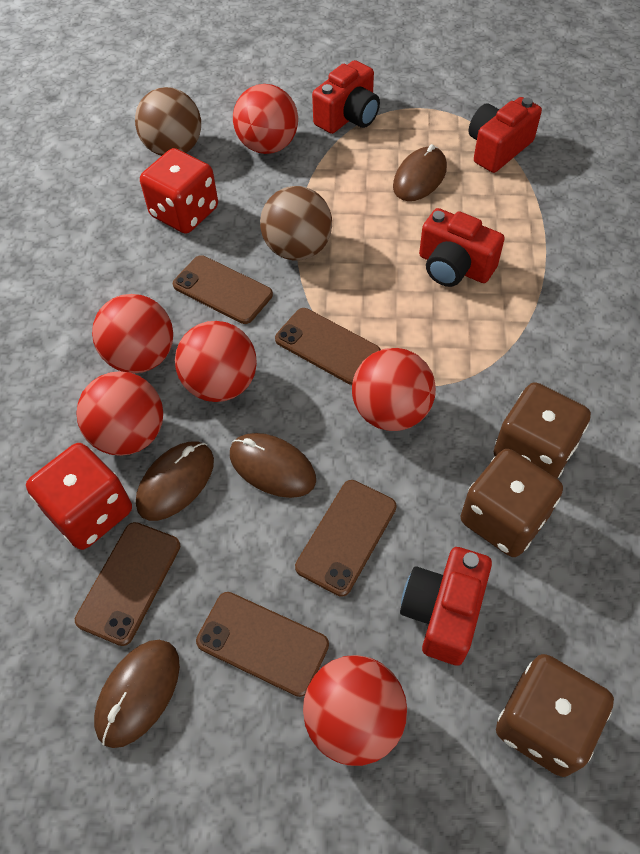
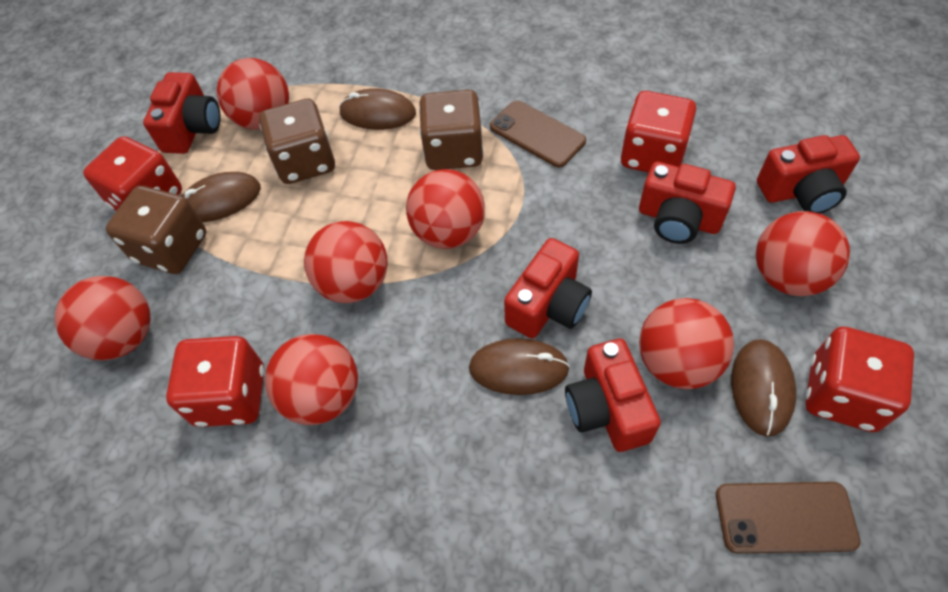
brown ball: [135,87,201,156] [260,186,332,260] = 2 -> none = 0
brown phone: [75,522,180,646] [173,255,273,324] [196,592,329,697] [275,308,381,385] [295,480,397,597] = 5 -> [490,100,586,167] [716,482,861,553] = 2
red ball: [76,371,163,456] [92,294,173,373] [175,321,257,402] [233,84,298,154] [303,655,407,766] [352,348,436,431] = 6 -> [55,276,151,360] [217,58,289,129] [265,334,358,425] [304,221,387,303] [406,169,485,249] [639,298,734,389] [756,211,850,296] = 7
red camera: [312,60,380,134] [400,547,492,666] [419,208,505,287] [468,97,542,173] = 4 -> [143,72,221,154] [504,238,592,338] [565,339,661,452] [639,161,736,244] [757,135,860,214] = 5
red dice: [26,443,132,550] [140,148,218,234] = 2 -> [83,136,182,211] [166,336,264,427] [621,91,696,173] [805,327,914,432] = 4

